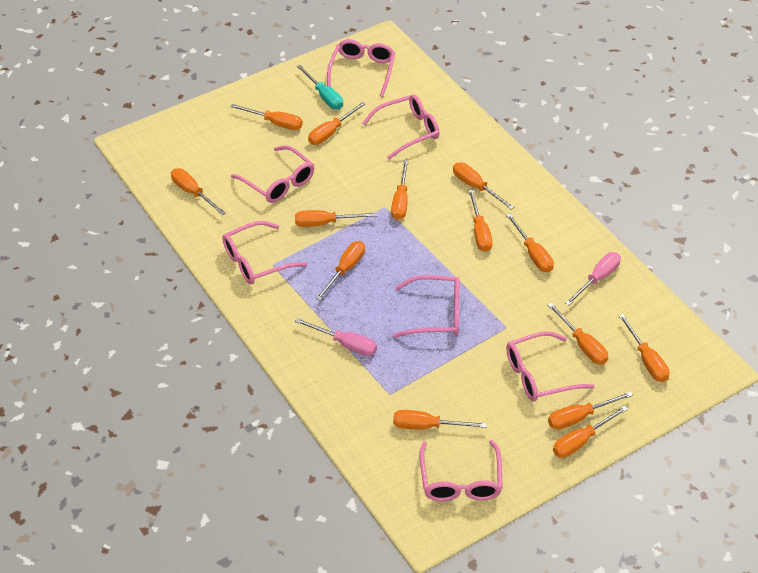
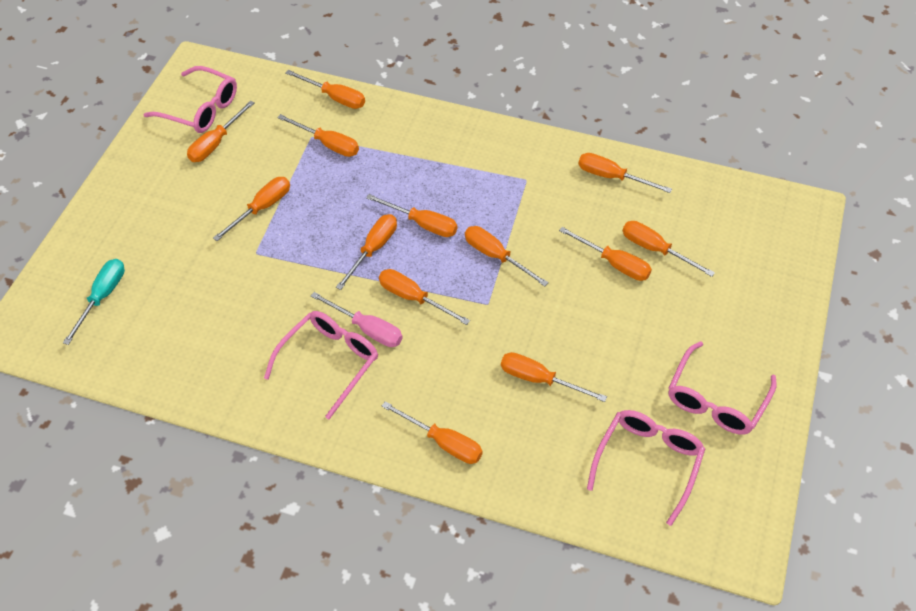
orange screwdriver: [171,168,226,215] [230,104,303,130] [295,210,377,227] [308,102,366,145] [316,241,365,300] [391,160,409,220] [393,410,487,429] [453,162,514,209] [468,190,493,252] [506,214,554,272] [548,303,608,365] [548,391,633,430] [553,405,628,458] [618,314,670,382] = 14 -> [187,100,255,162] [213,177,290,241] [277,114,359,157] [286,70,365,109] [336,214,397,290] [366,194,457,237] [379,269,470,325] [381,401,483,464] [465,226,549,287] [501,352,607,402] [559,227,652,281] [578,153,672,193] [623,221,715,277] = 13
pink glasses: [222,221,307,284] [231,145,314,203] [327,39,395,97] [362,94,440,160] [393,275,460,338] [419,440,503,502] [506,331,594,402] = 7 -> [143,66,237,133] [264,311,378,419] [587,410,705,526] [669,341,777,435] = 4
pink screwdriver: [295,318,377,356] [565,252,621,305] = 2 -> [311,292,403,347] = 1

